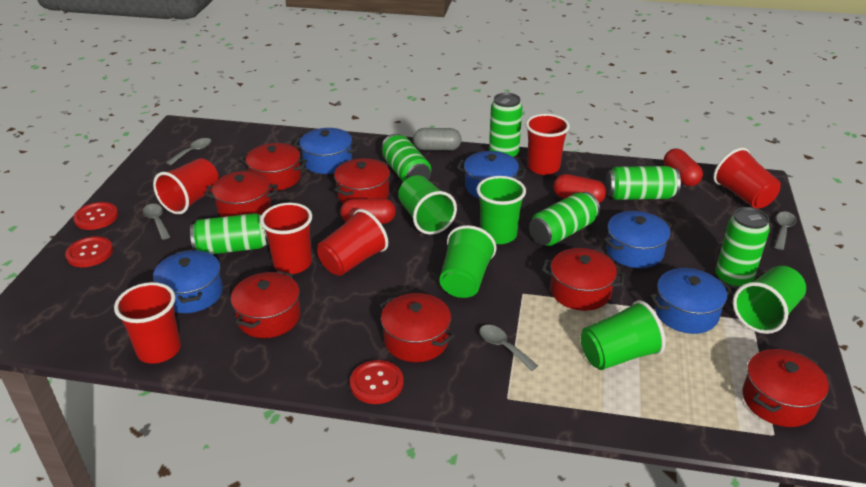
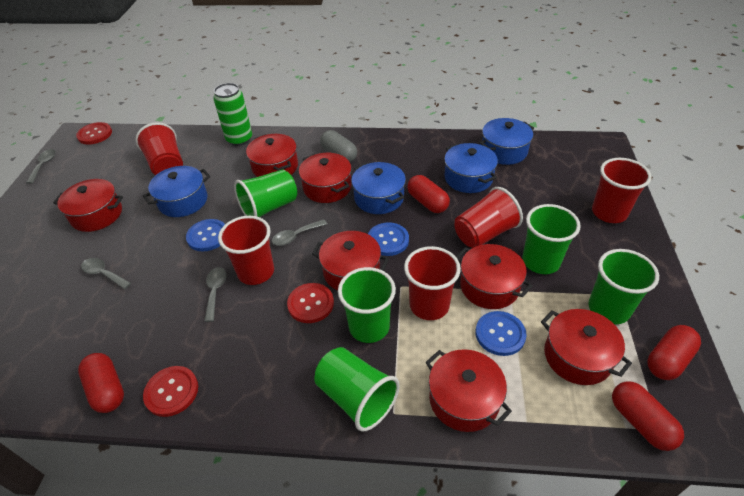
blue button: none = 0 -> [186,219,225,251] [368,222,409,256] [475,311,527,356] = 3
blue pot: [153,249,223,313] [293,128,359,174] [457,151,526,198] [603,211,672,268] [649,268,733,334] = 5 -> [143,166,210,217] [351,162,406,214] [444,143,498,193] [479,118,534,165] = 4
green can: [190,213,269,254] [381,134,431,182] [489,93,522,158] [529,192,600,246] [606,166,681,200] [715,207,770,289] = 6 -> [213,83,252,146] = 1
red capsule: [340,198,396,224] [553,174,606,203] [664,149,703,186] = 3 -> [78,353,124,413] [407,175,450,213] [612,381,684,451] [647,325,701,380] = 4
red cup: [114,282,181,364] [153,158,219,215] [260,202,312,274] [317,209,388,276] [526,114,570,175] [713,148,781,209] = 6 -> [135,122,183,175] [218,216,274,285] [404,246,461,320] [455,187,523,248] [592,158,651,223] = 5

